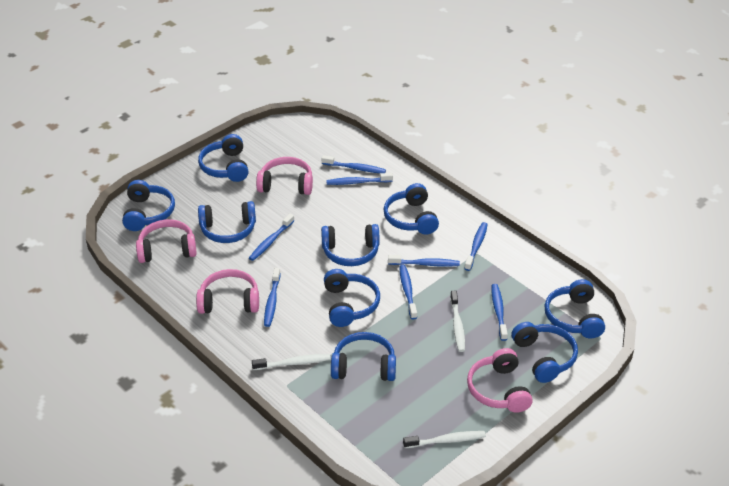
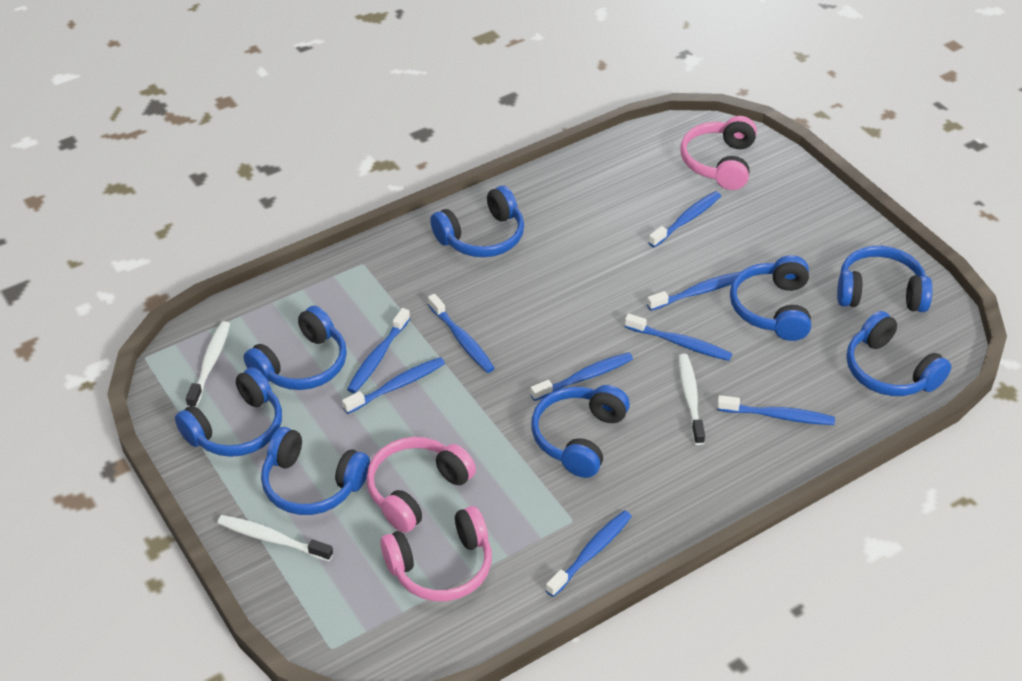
blue headphones: [122,180,175,231] [198,134,249,182] [198,201,256,243] [321,224,380,266] [324,269,380,327] [331,332,396,381] [383,183,439,235] [511,322,578,383] [545,279,605,338] = 9 -> [175,367,282,457] [244,306,347,390] [261,427,370,515] [430,186,524,257] [531,385,630,478] [730,255,811,341] [837,246,933,312] [846,311,951,396] = 8
blue toothbrush: [249,214,294,261] [264,268,281,327] [322,155,386,173] [326,173,393,185] [388,255,460,267] [399,265,417,319] [464,222,488,271] [492,284,508,341] = 8 -> [342,357,445,414] [347,308,410,393] [428,294,495,373] [530,352,633,401] [546,510,632,597] [625,313,732,361] [647,271,742,311] [648,191,721,247] [717,395,835,425] = 9
pink headphones: [136,219,197,263] [196,269,259,314] [256,157,313,195] [467,348,533,413] = 4 -> [366,437,476,533] [380,506,492,601] [681,116,757,190] = 3

